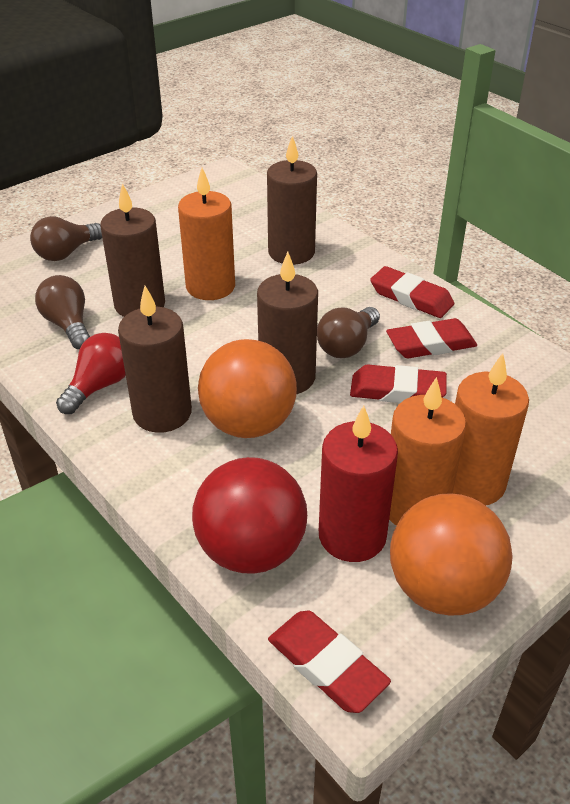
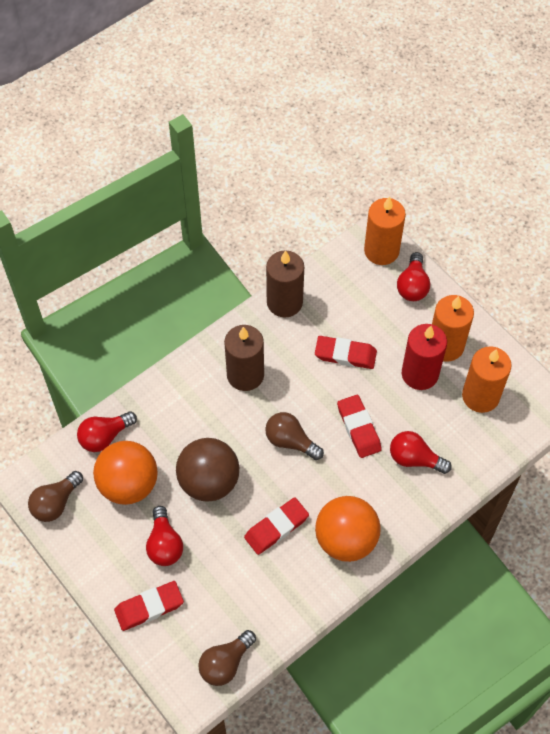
brown ball: none = 0 -> [176,438,239,502] = 1
brown candle: [100,183,165,317] [118,286,192,433] [257,252,318,394] [267,136,317,265] = 4 -> [224,325,264,391] [266,250,304,318] = 2
red ball: [192,457,307,574] = 1 -> none = 0
red light bulb: [56,333,126,414] = 1 -> [77,411,137,452] [146,506,183,566] [390,431,452,474] [397,252,430,301] = 4

